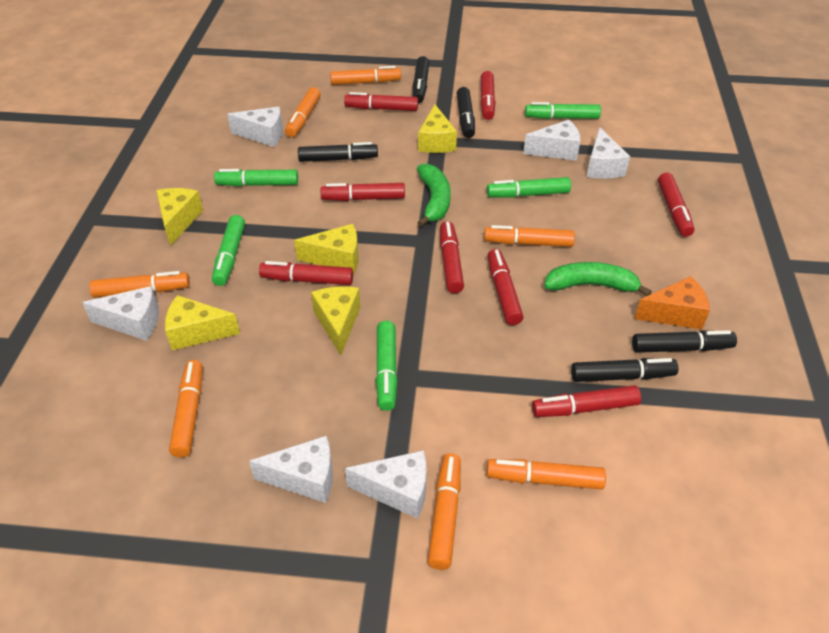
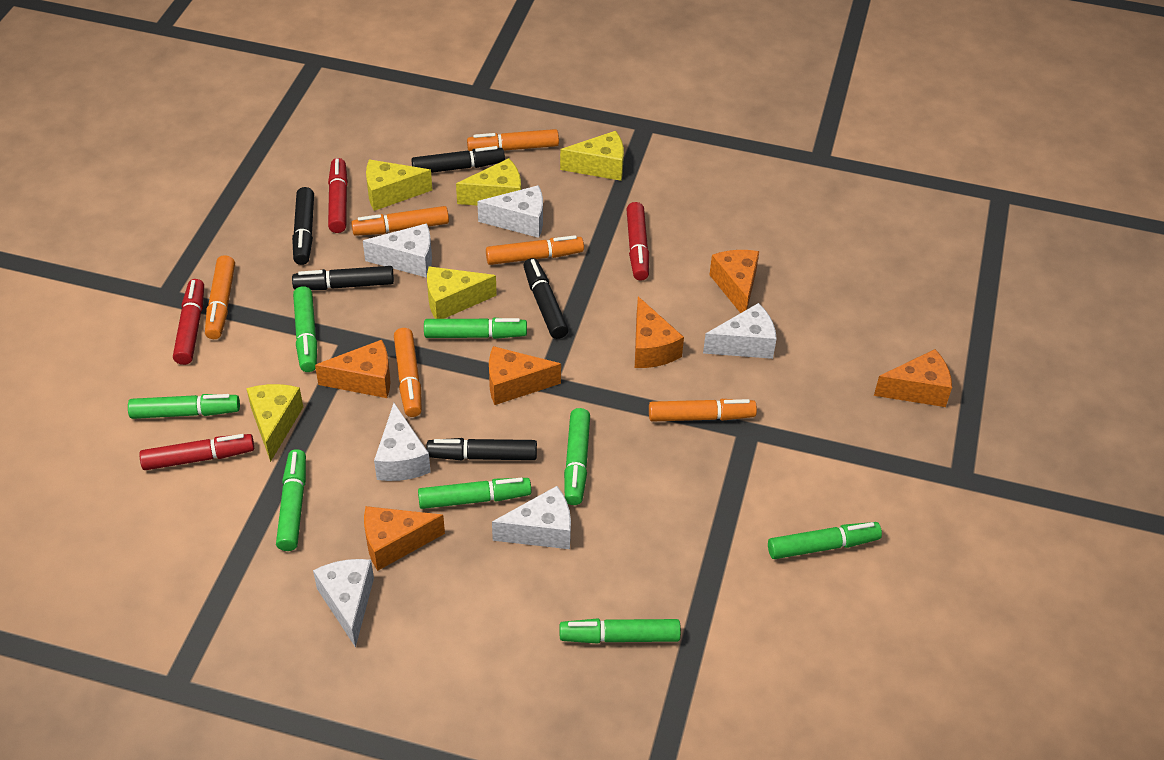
green banana: [417,163,451,227] [544,262,652,296] = 2 -> none = 0
green marker: [212,215,245,286] [214,169,298,186] [376,321,397,411] [487,177,571,198] [525,102,601,119] = 5 -> [128,394,240,419] [276,449,306,551] [293,286,317,372] [418,478,531,509] [424,318,527,339] [560,618,681,644] [564,408,590,505] [768,522,882,559] = 8
orange cheese: [634,276,710,329] = 1 -> [315,340,390,398] [364,506,445,571] [489,346,561,405] [635,296,684,368] [709,250,759,313] [874,349,952,407] = 6
orange marker: [89,271,190,298] [169,360,203,458] [285,87,321,137] [330,66,401,85] [428,453,461,570] [484,225,575,247] [487,459,606,489] = 7 -> [205,255,235,339] [351,206,449,236] [394,328,422,417] [467,129,559,151] [486,235,584,265] [649,399,757,421] = 6
red marker: [259,261,353,285] [320,183,405,201] [344,92,418,111] [440,221,464,293] [480,71,496,120] [487,249,524,325] [532,385,641,417] [658,173,694,237] = 8 -> [139,434,254,470] [173,279,204,365] [328,158,348,233] [626,202,649,281] = 4

